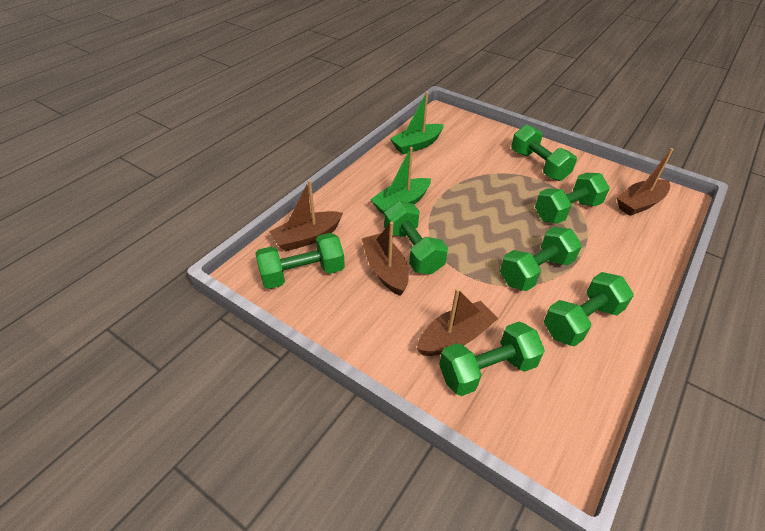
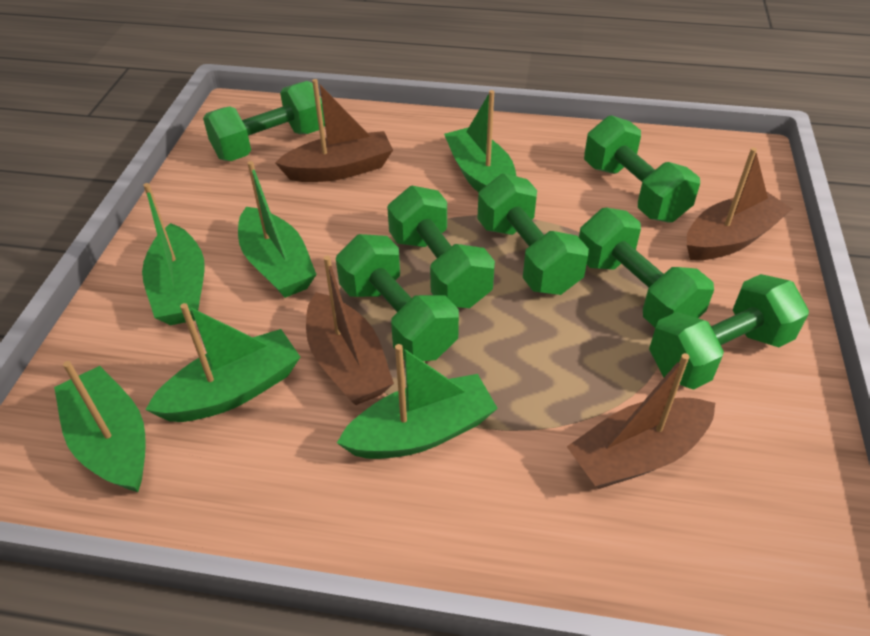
green boat: [370,147,431,215] [390,92,444,154] = 2 -> [54,361,145,492] [142,183,205,325] [145,303,300,422] [238,161,317,298] [337,344,498,459] [444,90,516,192] = 6

